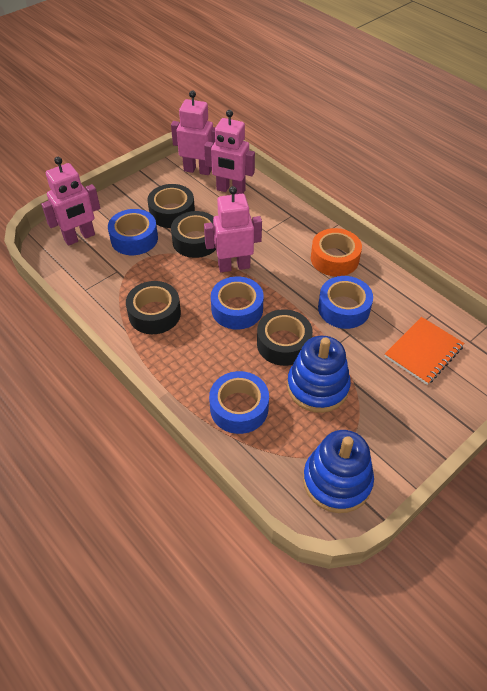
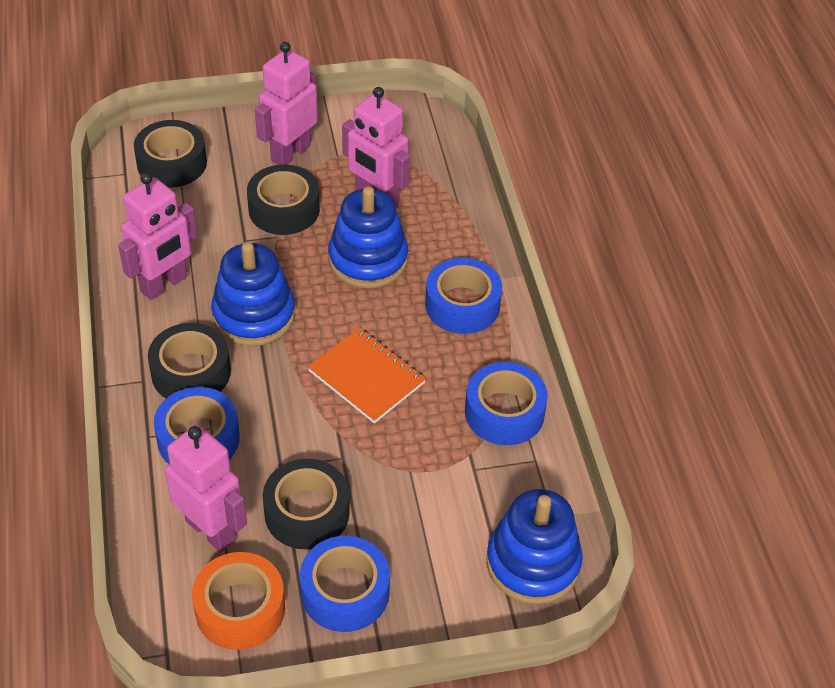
blue stacking toy: [287,336,351,413] [303,430,374,513] = 2 -> [211,242,295,346] [328,186,408,289] [486,489,583,604] = 3

